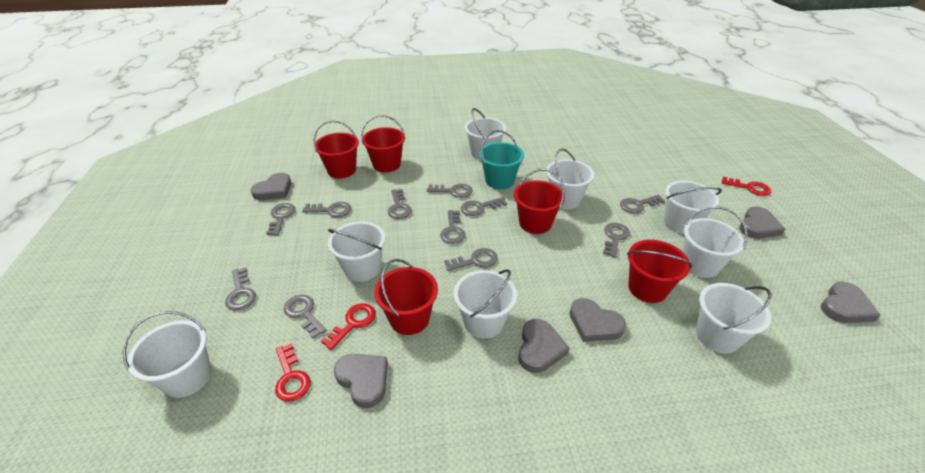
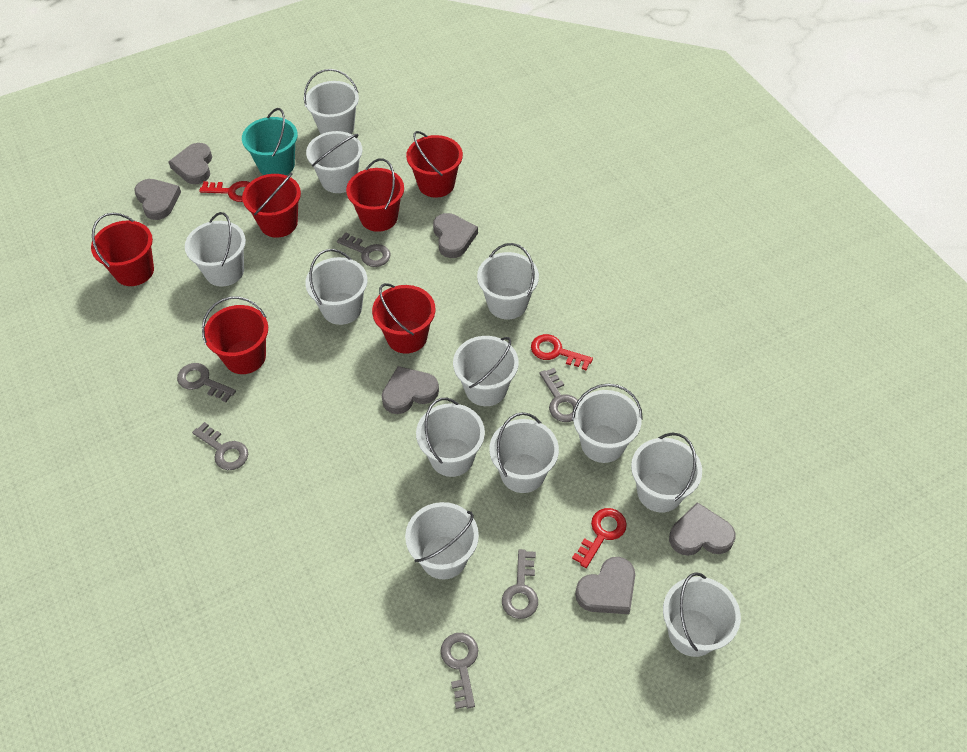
grey key: [225,267,256,311] [266,203,295,235] [284,295,327,339] [302,202,351,217] [388,189,412,219] [427,184,473,198] [440,210,466,244] [444,248,498,271] [461,197,507,216] [603,223,630,257] [620,195,665,213] = 11 -> [177,363,236,402] [192,422,248,470] [337,232,390,267] [440,633,478,709] [502,549,538,619] [540,368,578,422] = 6
red bucket: [313,120,359,178] [361,115,405,172] [375,259,438,335] [514,169,565,234] [627,240,692,303] = 5 -> [91,213,154,286] [202,297,268,374] [242,172,301,238] [346,158,404,232] [372,283,435,354] [406,131,463,198] = 6
white bucket: [123,311,211,398] [328,221,385,282] [454,269,517,339] [465,108,506,161] [546,148,594,209] [664,181,722,234] [683,207,747,278] [696,283,772,353] = 8 -> [185,212,246,286] [304,69,359,134] [305,249,368,325] [306,131,362,193] [405,502,479,579] [416,398,485,477] [453,336,519,406] [477,243,539,320] [489,412,559,493] [572,383,643,463] [631,433,702,513] [663,572,741,657] = 12

